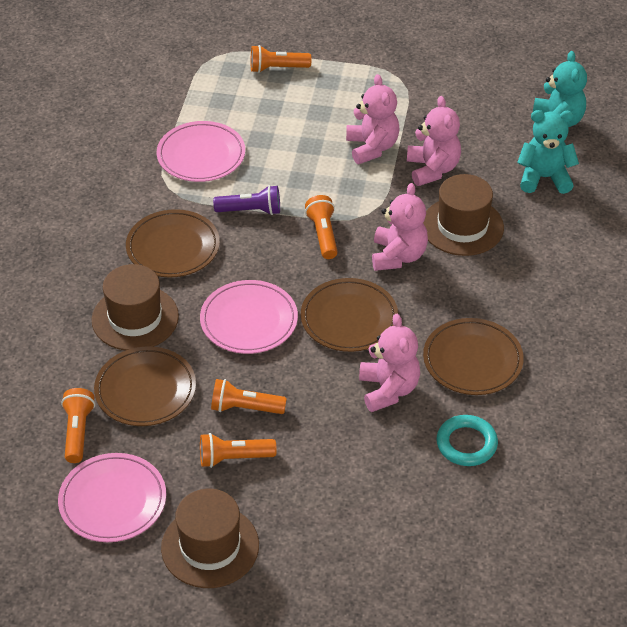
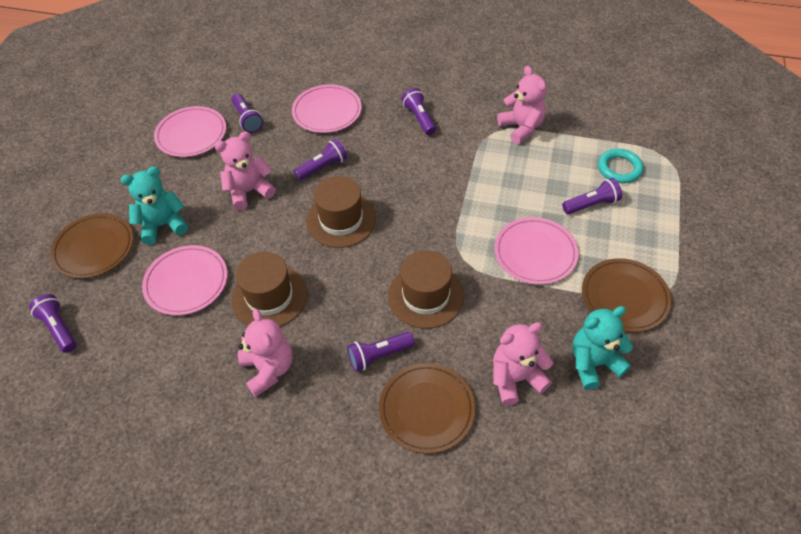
brown plate: [94,347,196,426] [126,209,220,277] [301,278,398,352] [423,318,524,395] = 4 -> [50,213,133,279] [379,363,475,454] [582,258,672,332] = 3
orange flashlight: [61,388,95,463] [200,433,277,468] [211,379,287,414] [251,45,311,73] [305,195,338,259] = 5 -> none = 0
pink plate: [58,453,166,542] [157,121,245,182] [200,280,298,354] = 3 -> [142,245,228,316] [154,106,226,157] [292,84,362,133] [494,217,579,285] = 4
purple flashlight: [213,185,280,215] = 1 -> [29,294,77,353] [231,94,263,133] [294,139,347,180] [347,332,415,372] [402,88,436,135] [562,178,622,214] = 6

